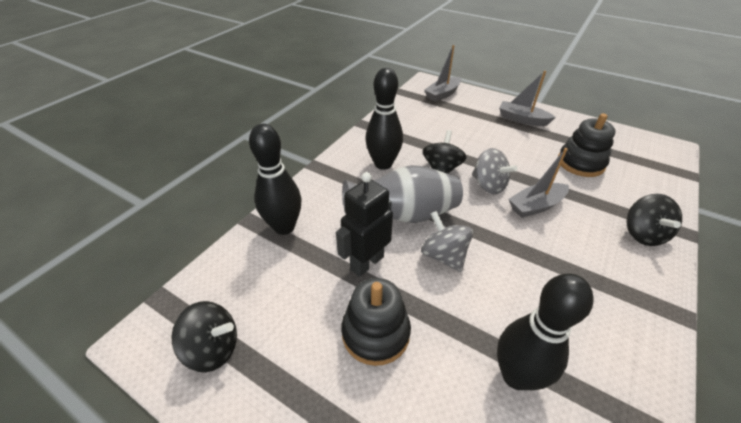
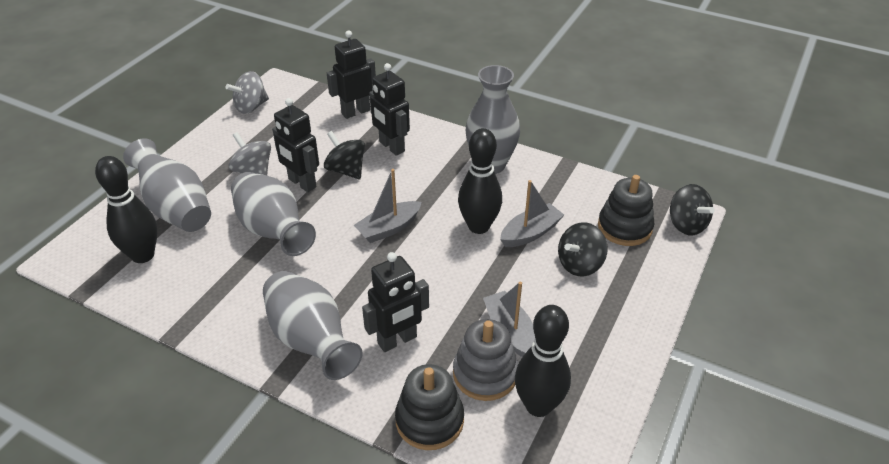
black robot: [336,172,393,277] = 1 -> [272,98,319,192] [327,31,376,119] [362,252,429,352] [369,63,410,156] = 4
grey stacking toy: none = 0 -> [453,319,518,401] = 1
grey vase: [343,165,463,223] = 1 -> [123,138,211,232] [231,172,316,256] [263,271,363,380] [466,65,520,174] = 4

